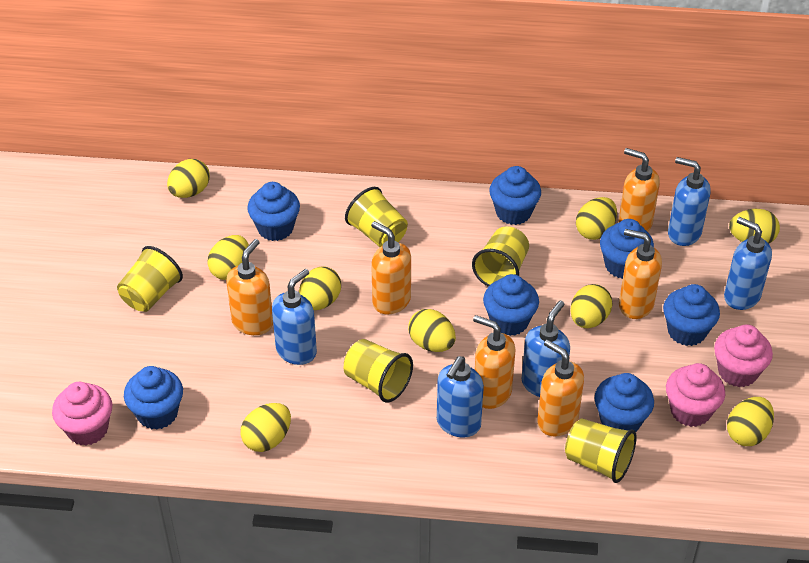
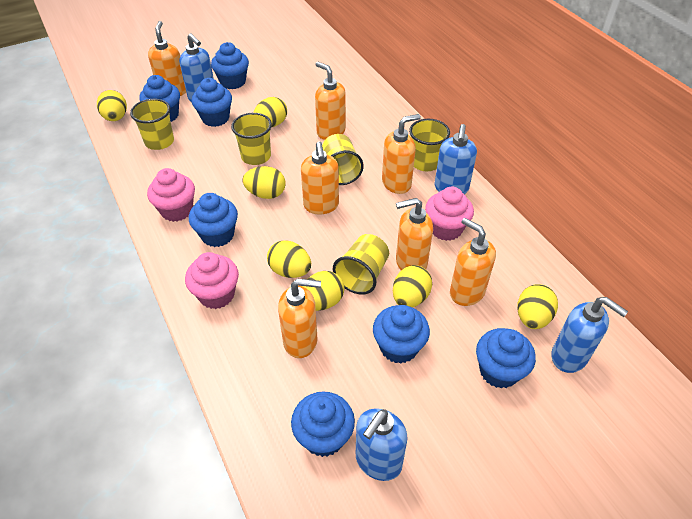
blue soap dispenser: [272,269,317,365] [437,356,484,437] [522,300,570,397] [668,157,711,246] [724,217,772,310] = 5 -> [179,33,214,102] [356,408,408,481] [435,124,477,194] [551,297,628,373] = 4
orange soap dispenser: [226,239,273,335] [371,221,411,315] [473,315,516,409] [537,339,584,436] [618,148,660,232] [619,229,662,319] = 6 -> [148,21,186,96] [278,279,321,358] [301,142,339,214] [315,62,346,140] [382,114,421,194] [396,198,433,270] [450,218,496,306] = 7
yellow egg: [167,159,210,198] [207,235,249,280] [241,403,291,452] [299,266,341,310] [408,309,456,352] [570,284,613,328] [576,197,617,240] [727,397,774,446] [729,208,780,243] = 9 -> [97,90,127,121] [243,166,285,199] [253,97,287,127] [267,240,311,278] [302,271,345,311] [393,265,432,307] [517,284,558,329] = 7

